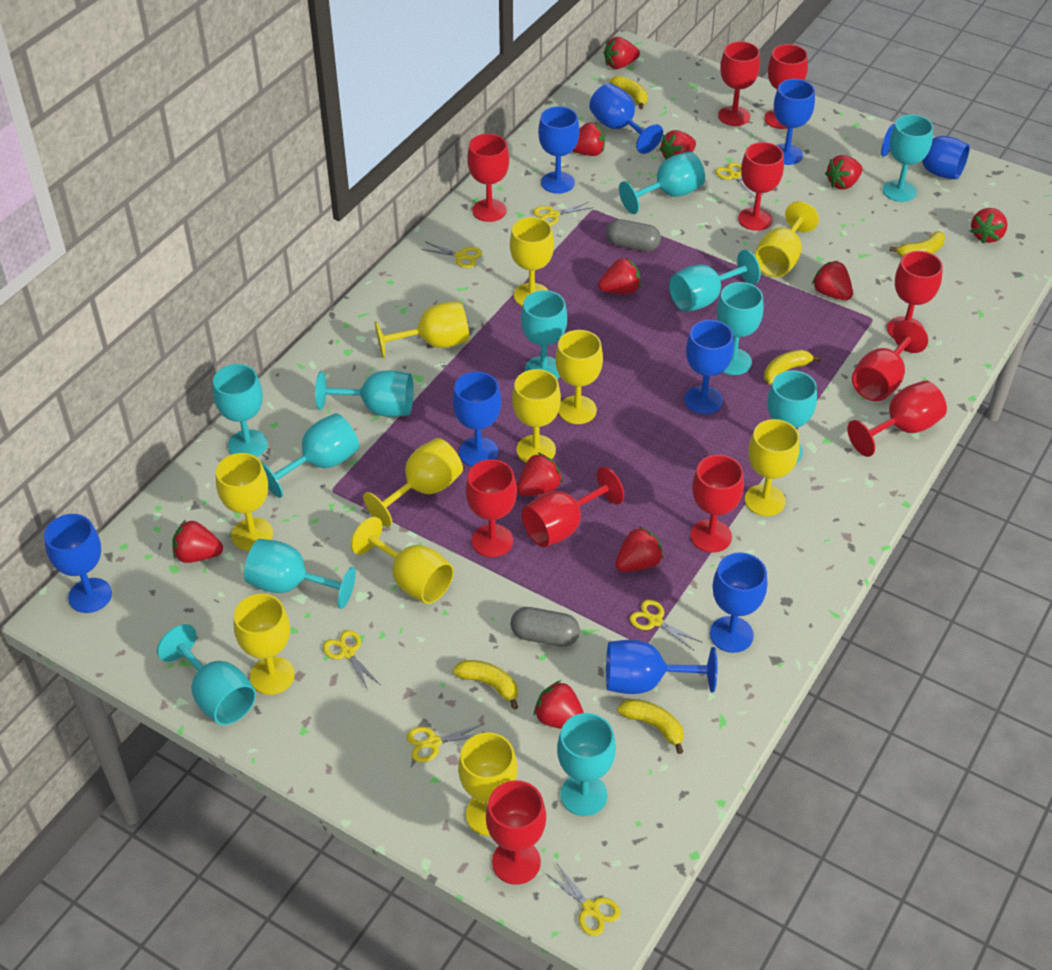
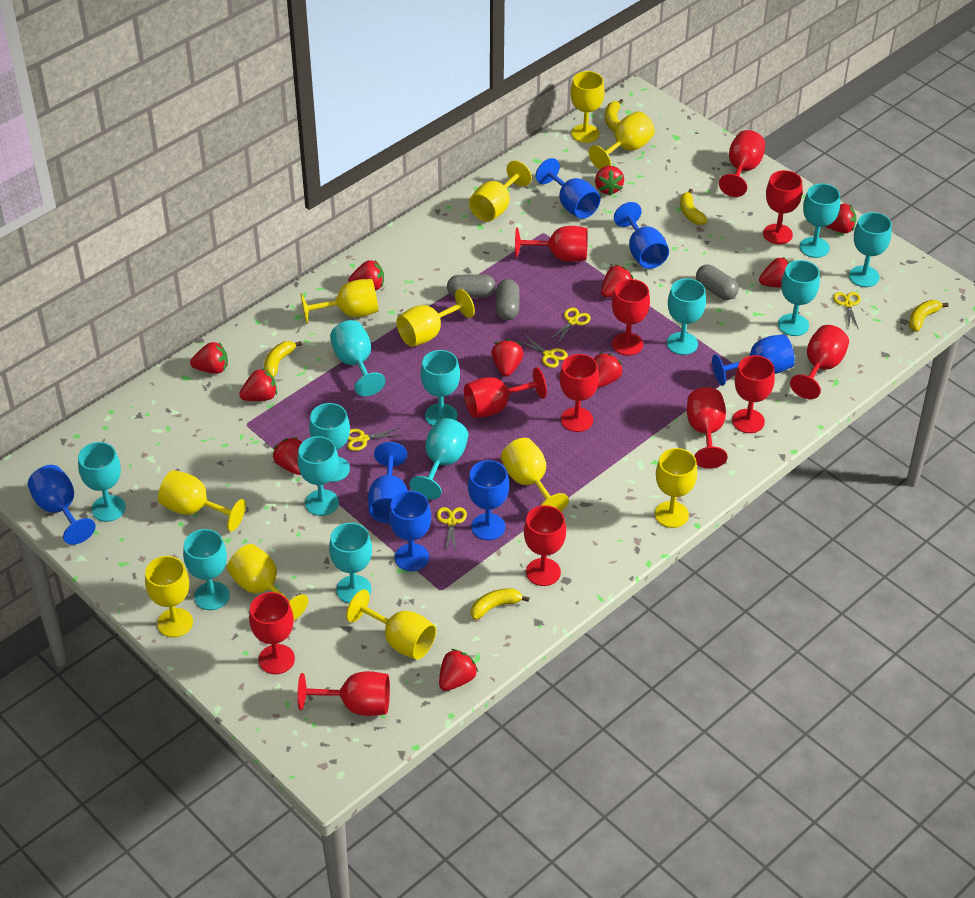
blue goblet: [44,514,112,613] [453,372,501,466] [538,106,579,194] [589,83,663,154] [606,640,718,694] [684,320,734,414] [710,553,767,653] [774,79,815,165] [881,124,970,180] = 9 -> [28,465,96,545] [368,442,408,523] [389,491,431,571] [468,460,509,540] [536,158,600,219] [614,202,669,269] [712,334,795,386] = 7
grey capsule: [511,607,580,647] [606,219,661,252] = 2 -> [447,274,496,298] [496,279,520,320] [696,264,739,300] = 3
red goblet: [466,459,517,557] [467,134,509,222] [486,780,546,885] [522,467,624,547] [690,455,744,553] [718,41,760,126] [738,142,784,231] [764,44,808,129] [848,380,947,457] [852,320,928,401] [887,251,943,338] = 11 -> [249,592,295,674] [297,671,390,716] [464,367,547,418] [515,226,588,262] [524,505,566,586] [560,354,599,432] [612,279,650,356] [687,387,728,469] [719,130,765,197] [732,355,775,433] [763,170,803,244] [790,325,849,399] = 12
yellow scissors: [323,630,380,690] [407,723,485,763] [421,242,482,268] [533,202,593,226] [545,864,621,936] [629,600,701,651] [716,162,764,198] = 7 -> [347,428,400,451] [437,507,467,552] [517,334,568,368] [549,308,591,345] [833,292,861,330] = 5

